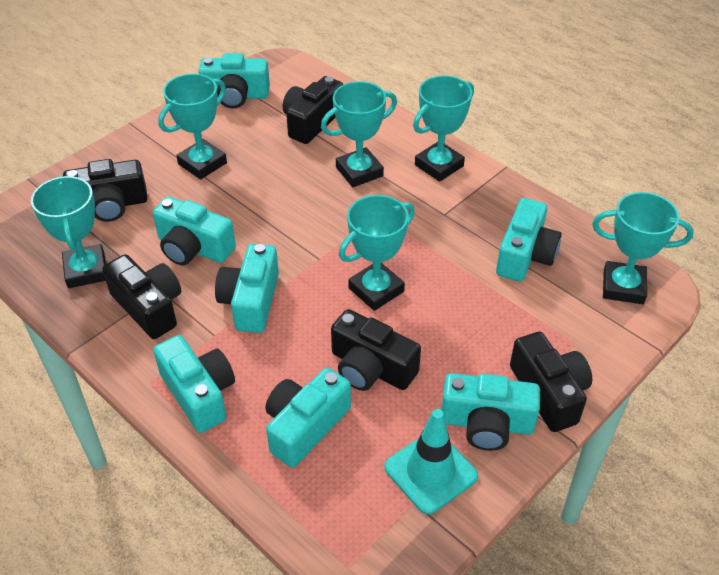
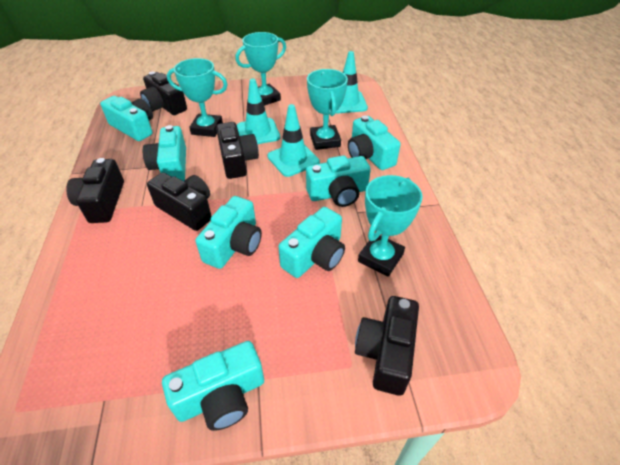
turquoise traffic cone: [384,409,478,515] = 1 -> [237,79,280,144] [267,104,320,177] [335,51,368,113] = 3
turquoise trophy: [31,175,106,288] [158,74,227,180] [321,81,397,187] [339,195,415,311] [413,76,474,182] [592,192,694,304] = 6 -> [167,58,228,137] [235,32,286,106] [307,69,348,150] [358,175,423,276] = 4

